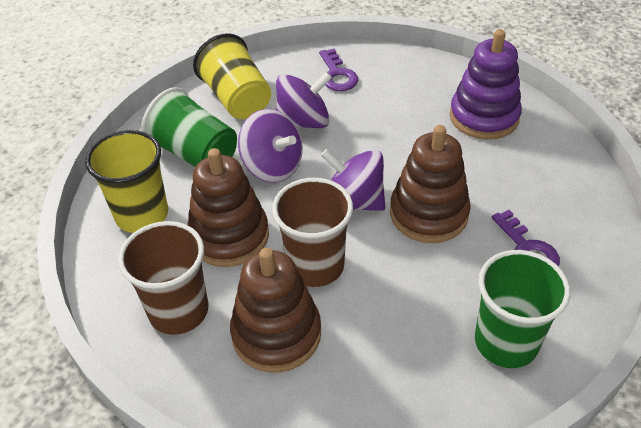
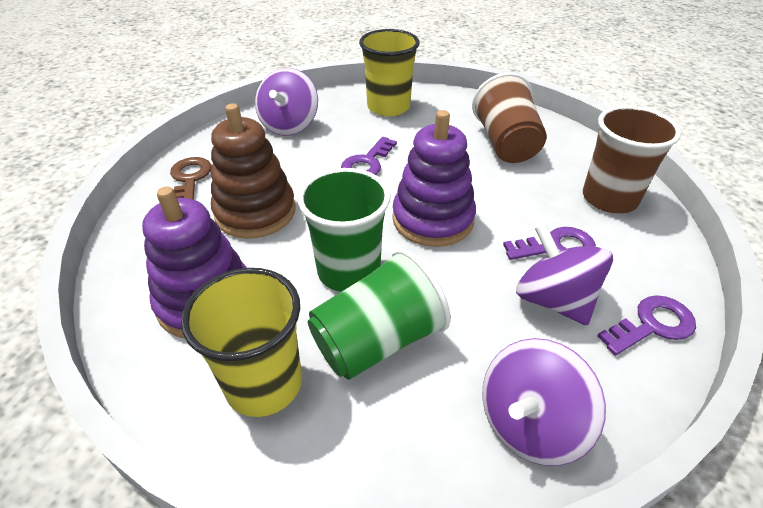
brown key: none = 0 -> [170,157,212,200] = 1
brown stacking toy: [187,148,269,267] [230,248,321,373] [390,125,471,243] = 3 -> [211,103,296,239] = 1
purple key: [319,49,358,91] [492,210,560,266] = 2 -> [341,137,397,175] [503,227,596,260] [597,295,696,355] = 3
purple stacking toy: [450,29,522,140] = 1 -> [142,187,247,338] [392,110,476,247] = 2

